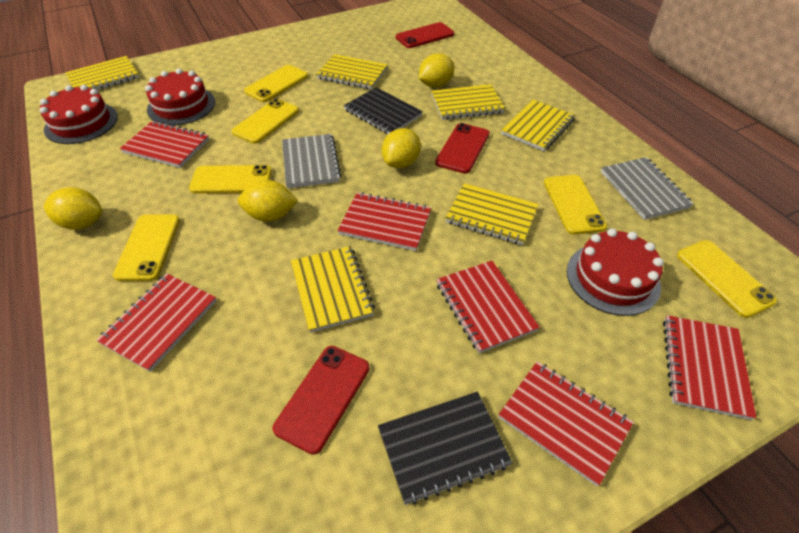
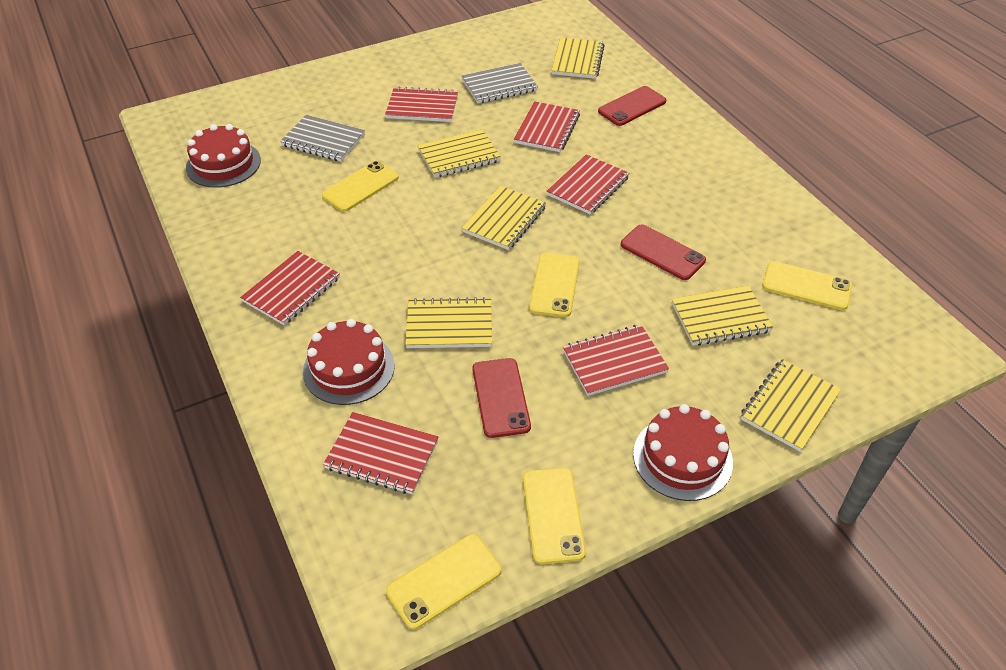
black notebook: [344,87,423,134] [378,392,513,505] = 2 -> none = 0
yellow lemon: [44,188,102,230] [238,180,298,222] [382,128,421,168] [419,53,454,87] = 4 -> none = 0
yellow phone: [113,214,180,281] [189,165,272,193] [232,99,299,144] [244,65,308,102] [544,175,607,235] [677,240,777,318] = 6 -> [322,161,399,212] [386,534,501,629] [523,468,586,564] [529,253,579,317] [762,261,852,310] = 5

